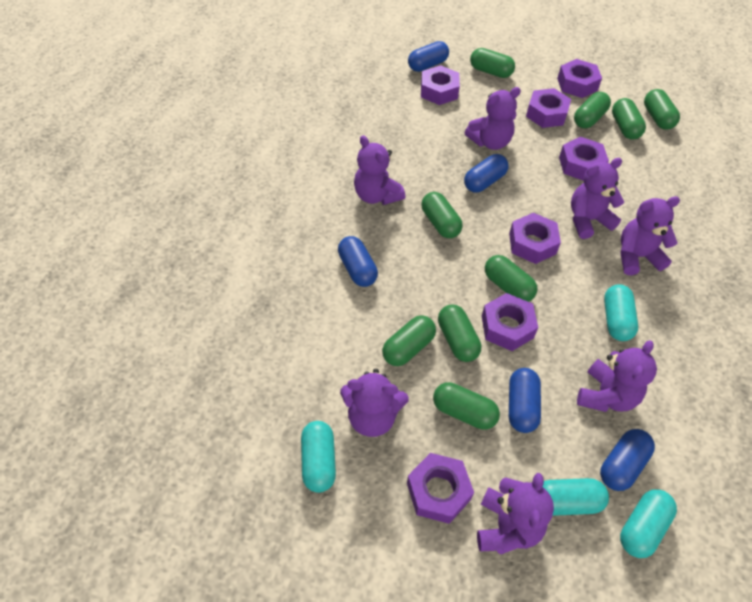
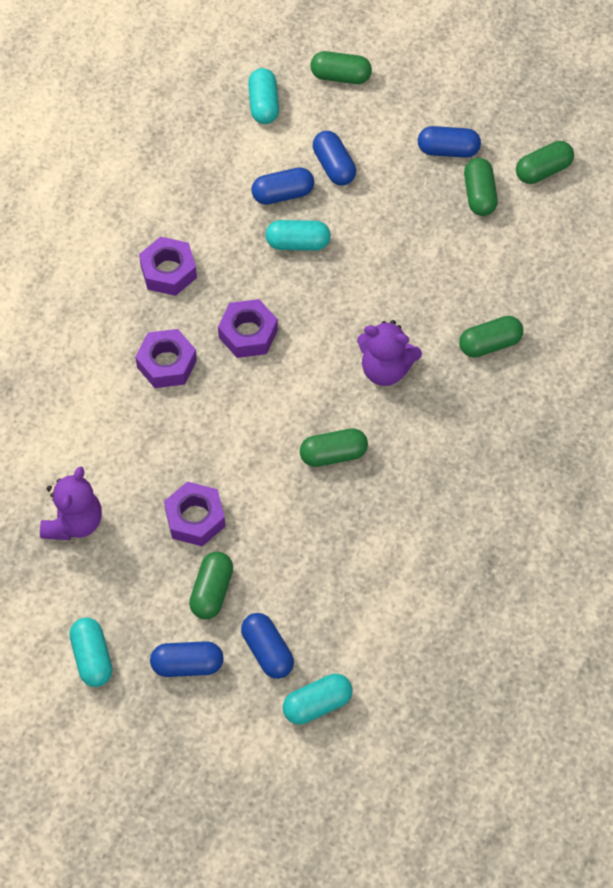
green capsule: [382,315,436,366] [421,192,463,238] [433,382,500,430] [438,305,481,362] [470,48,515,78] [485,255,538,302] [574,92,611,128] [612,98,646,140] [644,89,680,130] = 9 -> [189,552,233,619] [300,428,368,467] [310,51,372,84] [459,316,523,358] [464,158,498,216] [516,141,574,184] = 6
purple nut: [407,453,474,524] [421,65,460,105] [482,293,538,351] [509,213,561,264] [526,88,571,128] [557,59,602,98] [559,137,609,181] = 7 -> [135,329,197,388] [139,237,197,296] [164,481,226,546] [218,299,278,358] = 4
purple teddy bear: [340,369,409,437] [354,135,405,205] [464,87,521,150] [477,473,554,554] [571,158,624,239] [577,340,657,412] [621,196,680,275] = 7 -> [40,466,102,540] [357,320,422,386] = 2

